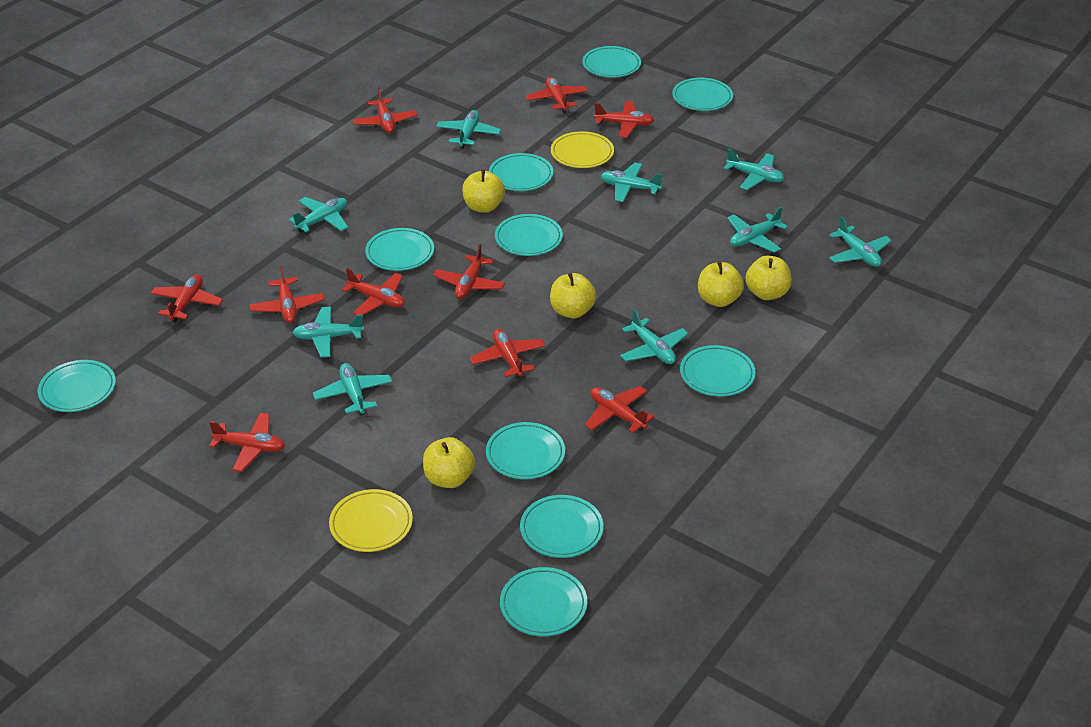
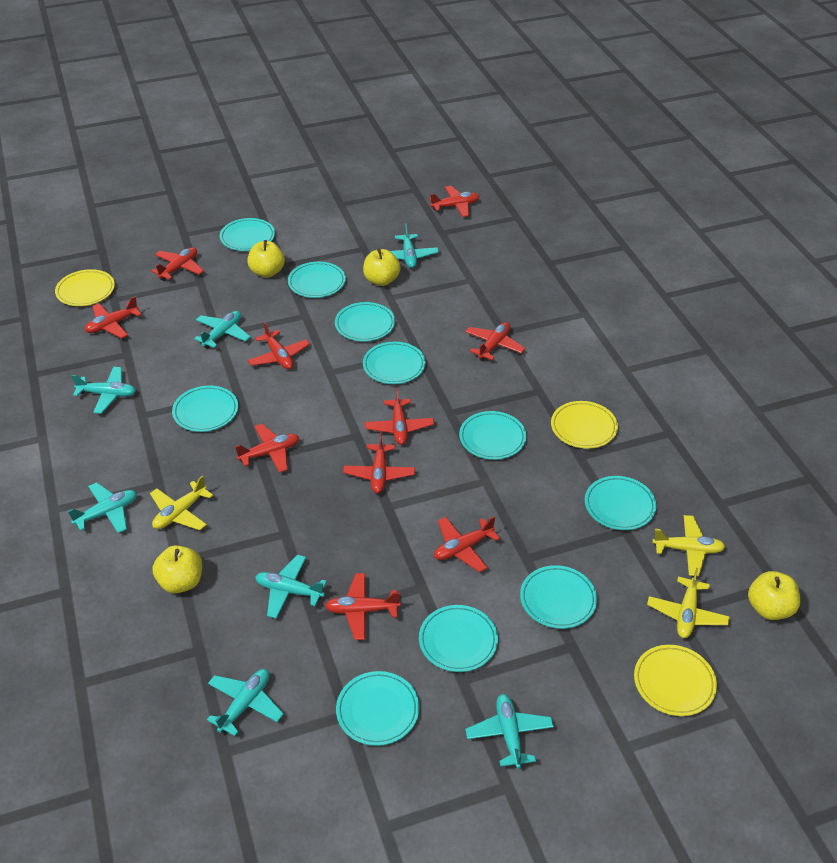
turquoise plane: [289,197,348,233] [292,307,364,357] [313,363,392,416] [436,110,501,149] [601,163,663,202] [620,309,688,364] [723,148,784,190] [728,207,788,253] [829,216,892,267] = 9 -> [68,482,137,533] [71,367,136,414] [194,311,251,349] [207,669,284,736] [255,555,327,619] [390,224,439,268] [465,694,554,769] = 7
yellow apple: [423,437,475,488] [462,169,505,213] [550,273,596,318] [698,261,744,307] [745,256,792,300] = 5 -> [152,545,202,593] [247,240,285,278] [363,248,401,286] [748,571,800,620] = 4
yellow plane: none = 0 -> [150,475,213,530] [647,568,730,638] [652,515,725,576] = 3
yellow plate: [329,489,413,552] [551,131,614,168] = 2 -> [55,269,115,306] [551,401,618,449] [634,645,717,716] = 3

